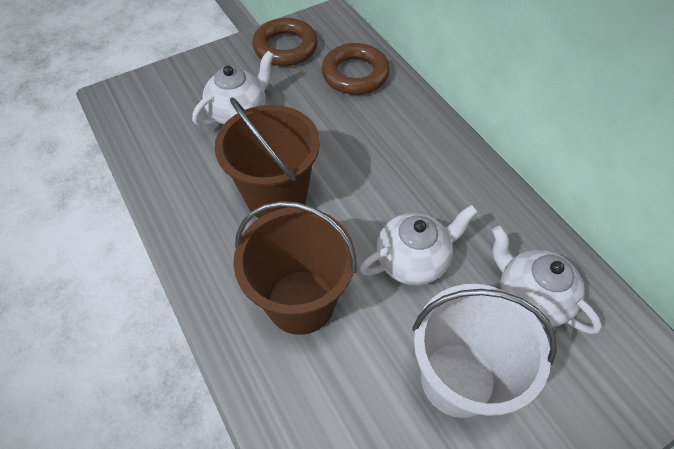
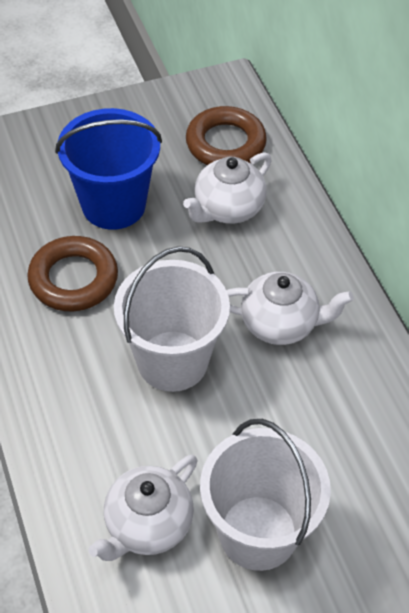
blue bucket: none = 0 -> [55,108,162,230] = 1
brown bucket: [215,98,320,218] [233,201,357,335] = 2 -> none = 0
white bucket: [412,284,557,418] = 1 -> [114,246,230,392] [200,419,331,571] = 2

